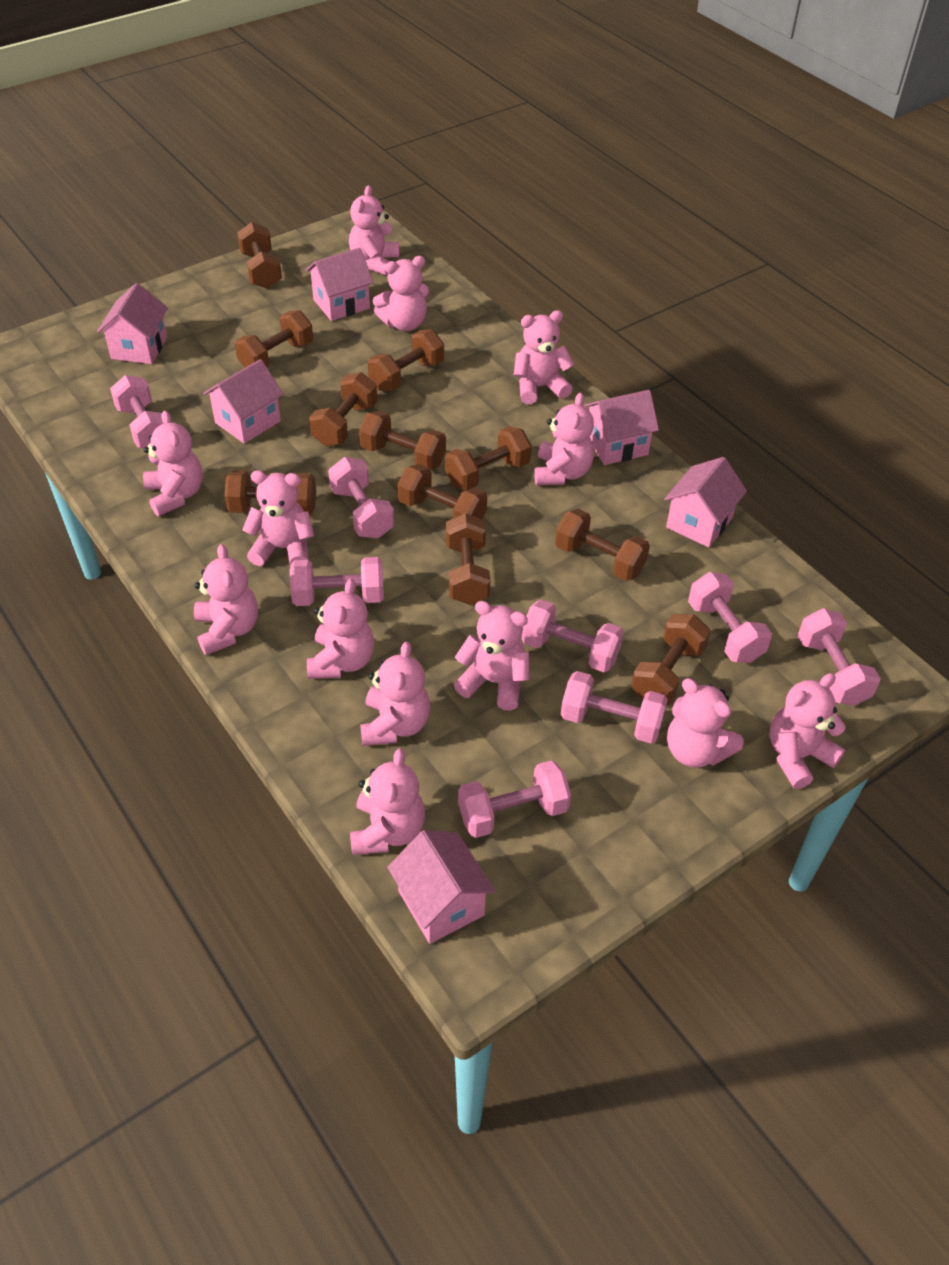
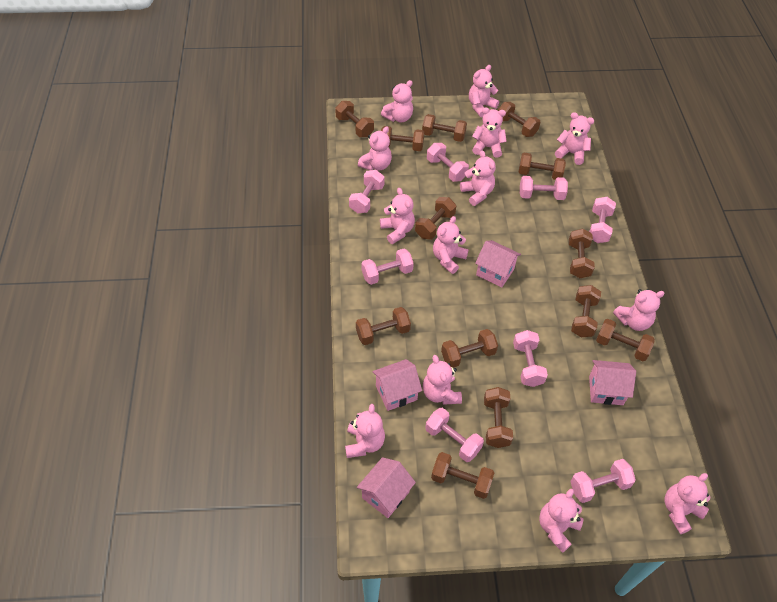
brown dumbbell: [224,470,316,515] [235,310,313,368] [237,222,282,289] [309,372,377,446] [359,411,446,470] [368,329,444,391] [397,464,487,519] [445,426,532,491] [446,513,490,605] [555,509,650,581] [631,614,711,705] = 11 -> [335,101,374,137] [356,307,411,345] [381,126,424,151] [415,197,456,239] [422,114,467,142] [431,452,494,499] [441,329,498,368] [484,387,513,448] [498,102,540,137] [519,153,566,180] [569,229,595,278] [571,285,601,337] [596,319,655,361] = 13
pink house: [97,283,168,364] [203,359,283,444] [306,248,374,321] [387,830,496,944] [584,390,659,465] [664,457,747,548] = 6 -> [357,457,416,518] [372,359,422,411] [475,240,521,288] [589,360,636,405] = 4

